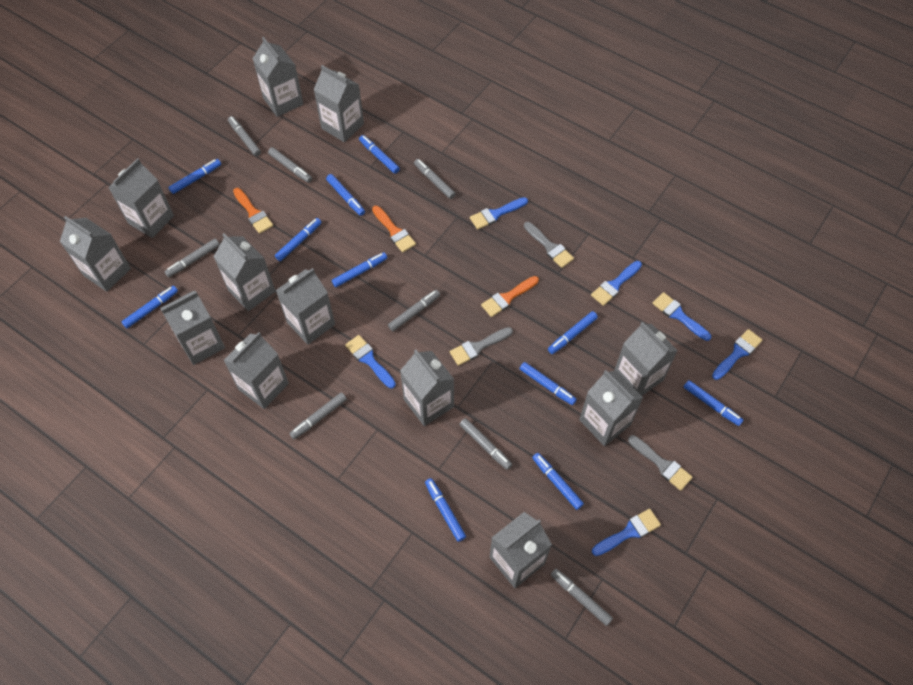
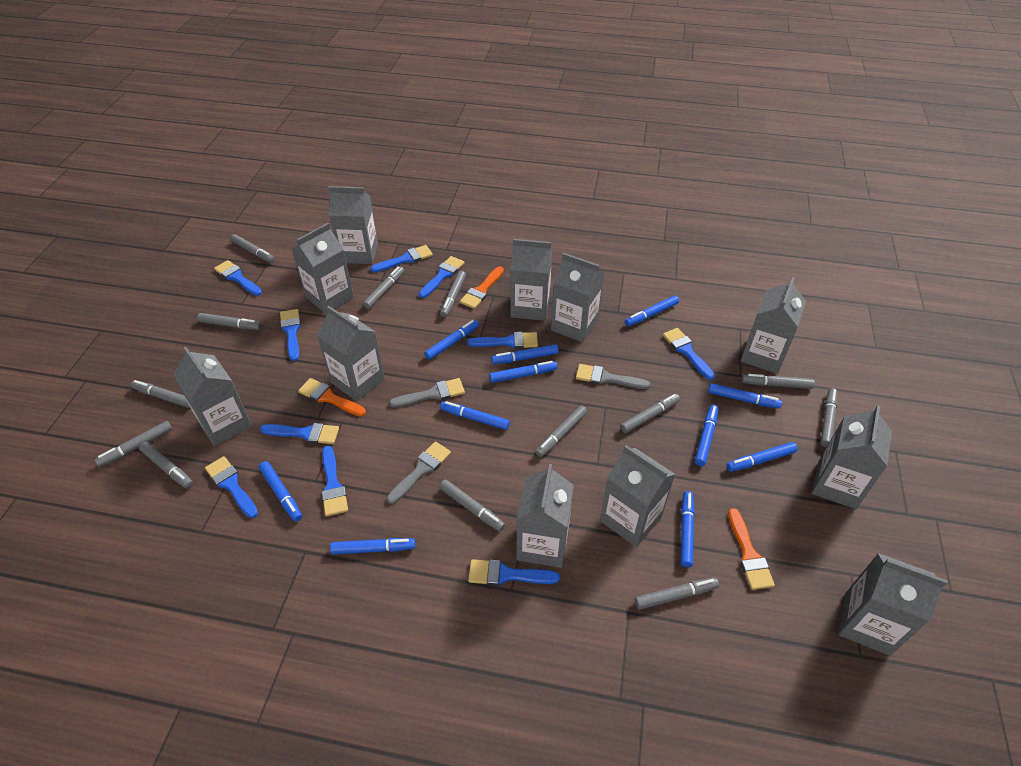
blue brush: [345,335,396,388] [470,197,528,230] [591,261,642,306] [592,509,661,556] [652,292,711,341] [712,329,762,380] = 6 -> [205,456,258,518] [214,260,262,296] [260,423,339,444] [280,309,301,361] [321,446,348,516] [371,245,433,272] [419,256,464,298] [467,332,538,349] [468,559,560,586] [663,328,715,380] = 10
grey carton: [60,216,131,292] [108,158,174,238] [160,291,225,365] [214,233,275,311] [223,332,289,409] [252,37,303,117] [276,268,335,345] [314,65,364,142] [400,350,454,426] [490,512,552,588] [579,370,643,446] [615,322,678,396] = 12 -> [173,347,252,447] [292,223,354,314] [317,306,385,401] [328,186,378,264] [510,239,552,321] [516,464,574,568] [551,253,604,343] [600,445,675,547] [741,277,806,374] [812,406,892,509] [839,553,947,656] = 11
grey marker: [164,239,220,277] [228,116,261,156] [268,147,312,183] [289,392,347,439] [388,290,440,331] [414,159,455,199] [459,418,512,470] [551,569,613,626] = 8 -> [95,421,172,467] [131,380,190,408] [139,442,193,489] [197,313,261,330] [230,234,275,263] [363,266,404,309] [439,479,505,531] [440,271,466,317] [535,405,587,457] [620,394,680,433] [635,577,719,610] [742,374,815,389] [820,388,838,447] = 13

